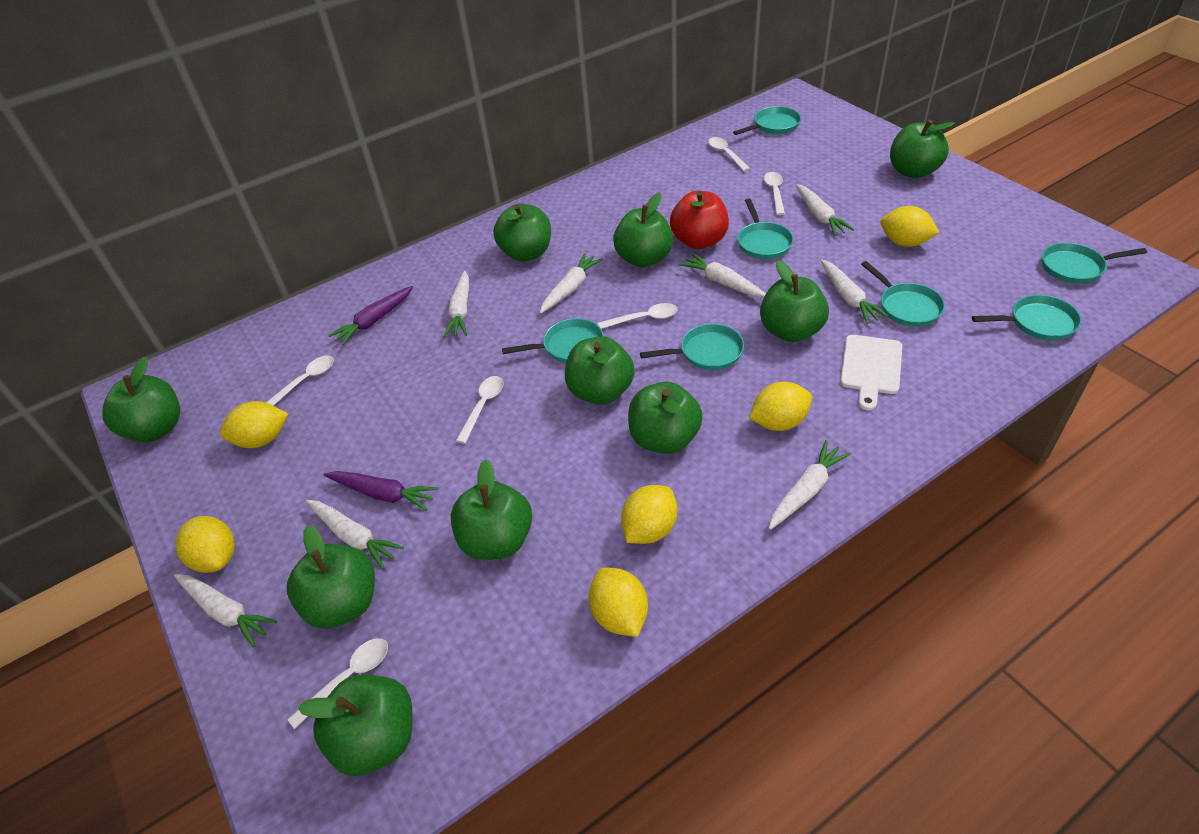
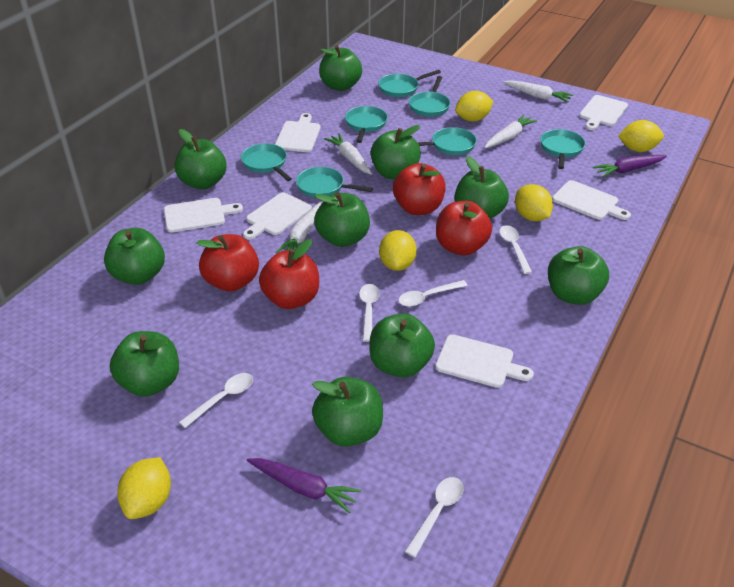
red apple: [670,191,729,249] = 1 -> [197,234,259,292] [259,239,319,309] [393,163,446,215] [436,201,492,256] = 4
white carrot: [174,574,277,648] [306,500,404,570] [443,271,469,337] [540,253,603,314] [679,253,766,298] [769,440,851,530] [796,184,854,236] [821,259,888,324] = 8 -> [275,202,321,254] [324,134,372,175] [485,114,537,148] [503,80,573,102] = 4
white cutting board: [840,335,902,410] = 1 -> [164,198,243,232] [243,193,312,239] [275,113,321,152] [435,334,534,388] [552,180,631,220] [579,95,628,130] = 6
white spoon: [266,355,334,406] [287,638,388,729] [456,376,504,444] [598,303,677,329] [708,137,750,171] [764,172,785,215] = 6 -> [179,373,253,428] [359,284,380,342] [398,280,468,307] [405,477,464,557] [499,225,532,274] = 5
yellow lemon: [176,516,235,573] [220,401,288,448] [588,567,648,637] [621,485,678,544] [749,382,812,431] [880,206,939,247] = 6 -> [117,457,171,519] [379,230,417,271] [455,91,494,122] [515,184,553,221] [618,120,664,152] = 5

